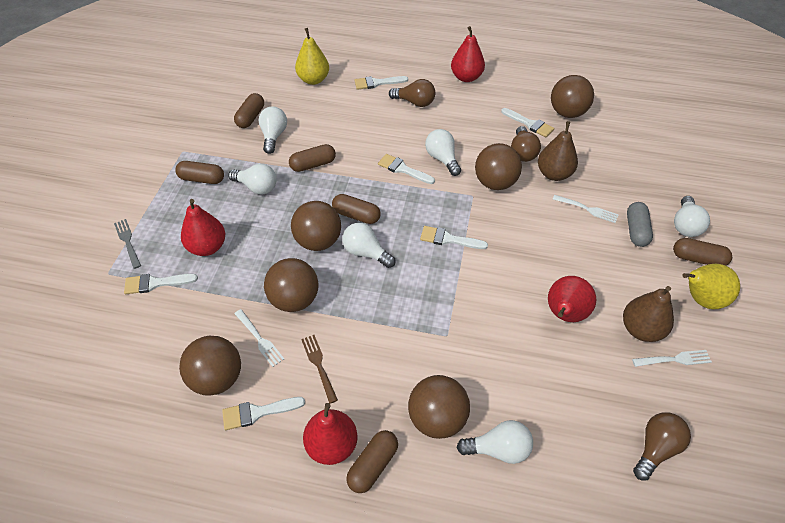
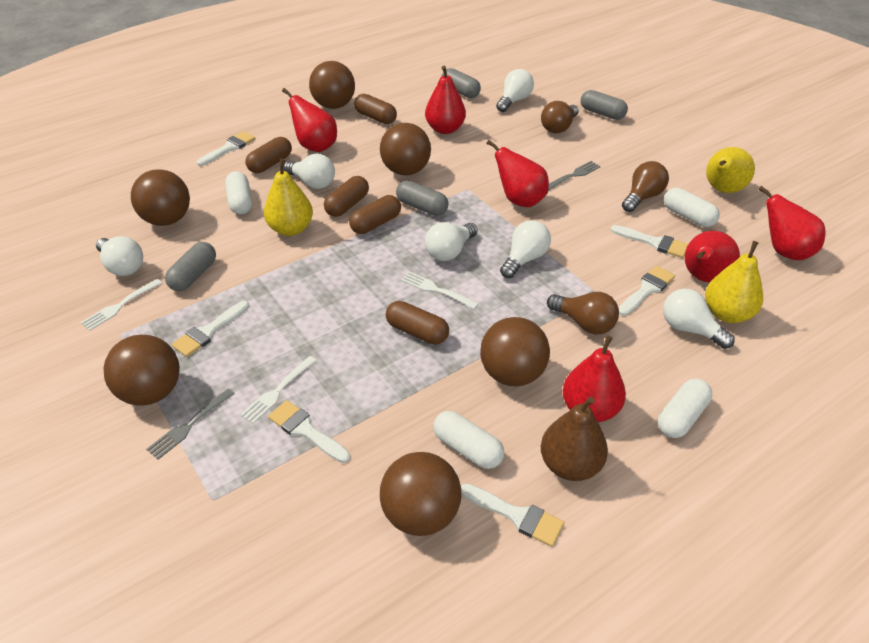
brown capsule: [175,161,224,184] [234,93,264,128] [289,144,336,172] [332,194,381,224] [346,430,398,493] [673,238,732,266] = 6 -> [245,137,292,173] [324,176,369,217] [349,195,401,234] [354,94,397,124] [386,301,449,344] = 5
brown fork: [301,335,338,404] = 1 -> none = 0
brown pear: [538,121,578,181] [623,286,674,342] = 2 -> [541,397,608,481] = 1
grey capsule: [627,202,653,247] = 1 -> [165,242,216,291] [396,181,449,216] [441,68,481,98] [581,90,628,120] = 4
grey fork: [114,219,141,269] = 1 -> [146,389,235,460] [548,161,601,191] = 2
red pear: [181,199,225,256] [303,403,358,465] [451,26,485,82] [548,276,596,322] = 4 -> [282,88,337,152] [425,66,466,134] [487,140,549,207] [563,335,626,422] [685,231,740,283] [758,186,826,260] = 6
white capsule: none = 0 -> [225,171,252,215] [433,411,504,469] [658,378,712,438] [664,188,720,227] = 4
yellow pear: [295,28,329,85] [682,264,740,309] = 2 -> [264,159,313,236] [705,241,763,323] [706,147,755,193] = 3

